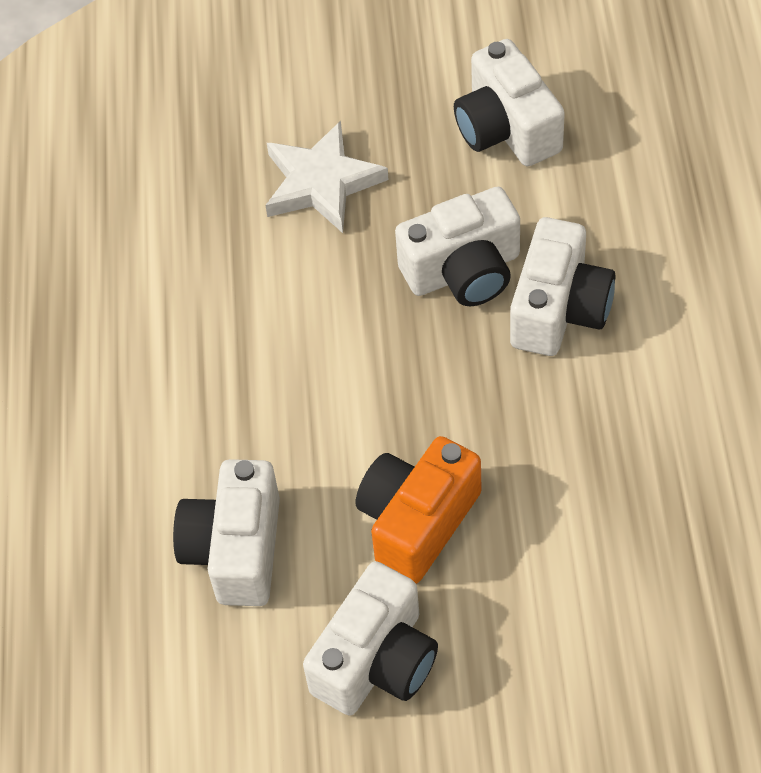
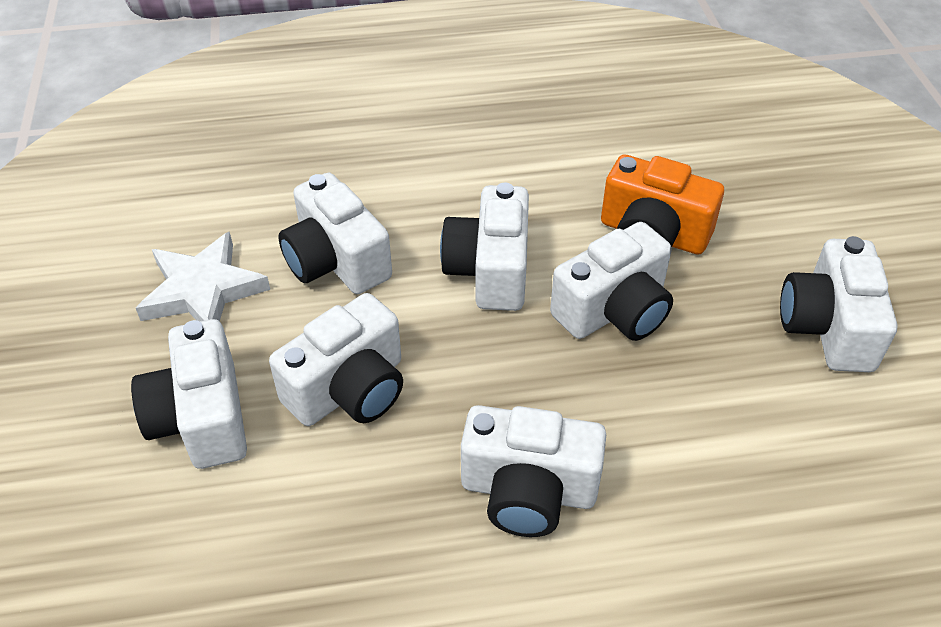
white camera: [173,459,280,606] [303,561,438,716] [395,187,520,306] [454,39,565,166] [510,217,616,356] = 5 -> [131,319,247,469] [269,293,403,426] [278,173,392,294] [440,183,529,311] [461,405,606,537] [550,222,673,341] [780,236,898,372] = 7

